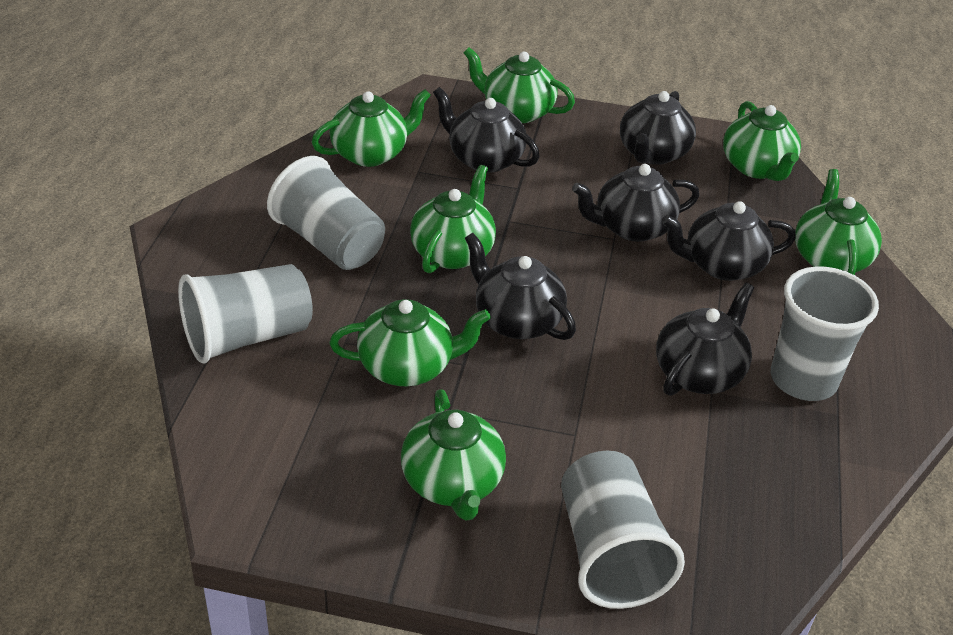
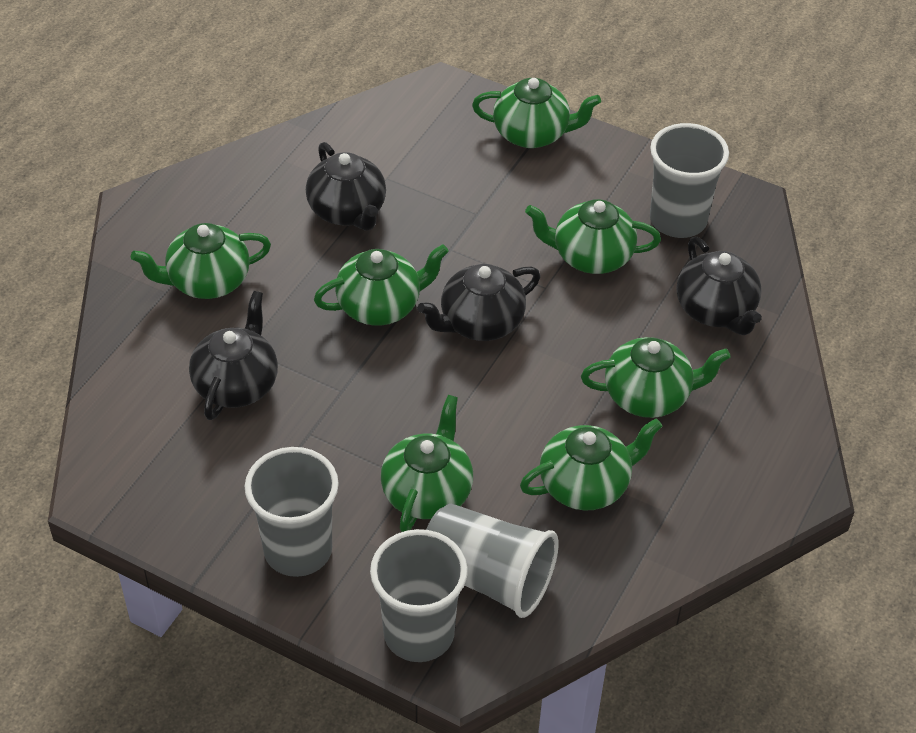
black teapot: [433,87,540,173] [465,233,576,340] [572,164,699,242] [620,91,696,165] [656,283,754,396] [662,201,796,281] = 6 -> [189,291,278,420] [306,142,386,231] [418,264,540,341] [677,237,762,335] = 4

